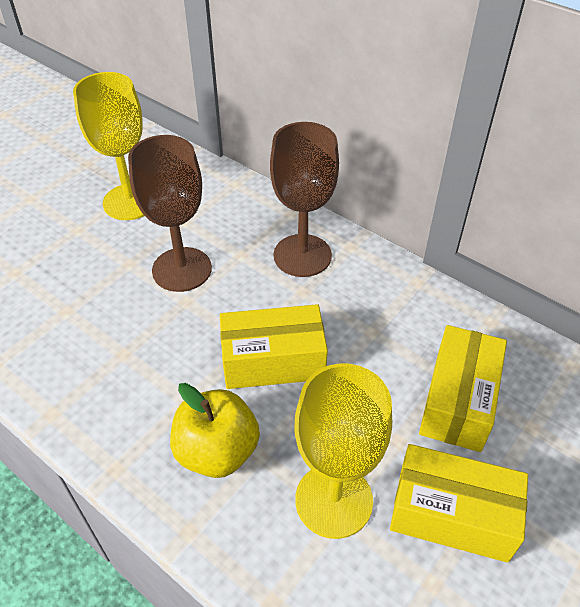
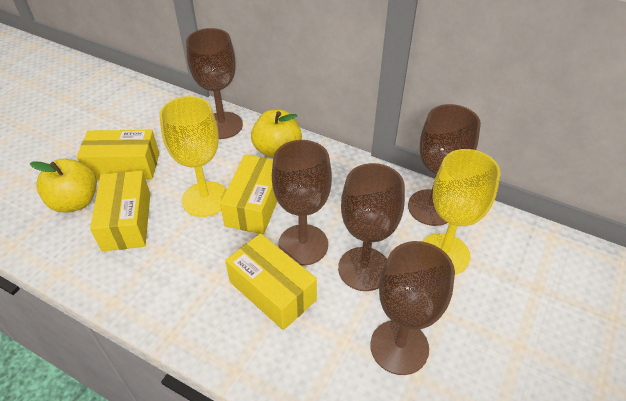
brown goblet: [128,135,212,292] [270,122,339,277] = 2 -> [186,28,243,139] [272,140,332,266] [338,163,405,291] [370,241,455,375] [408,104,481,226] = 5
yellow apple: [170,383,260,478] = 1 -> [30,159,97,213] [251,110,302,158] = 2
yellow box: [220,304,328,389] [390,444,528,563] [419,325,507,452] = 3 -> [77,130,159,180] [90,171,150,251] [220,154,277,234] [225,233,317,330] = 4

